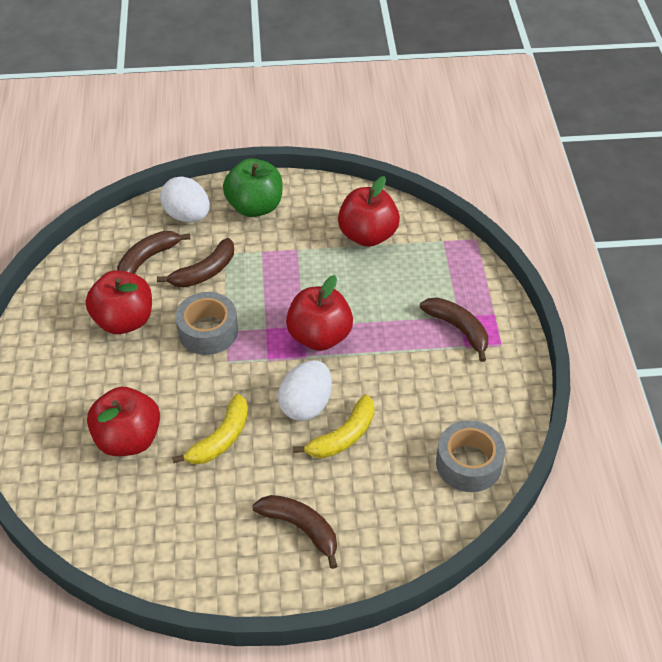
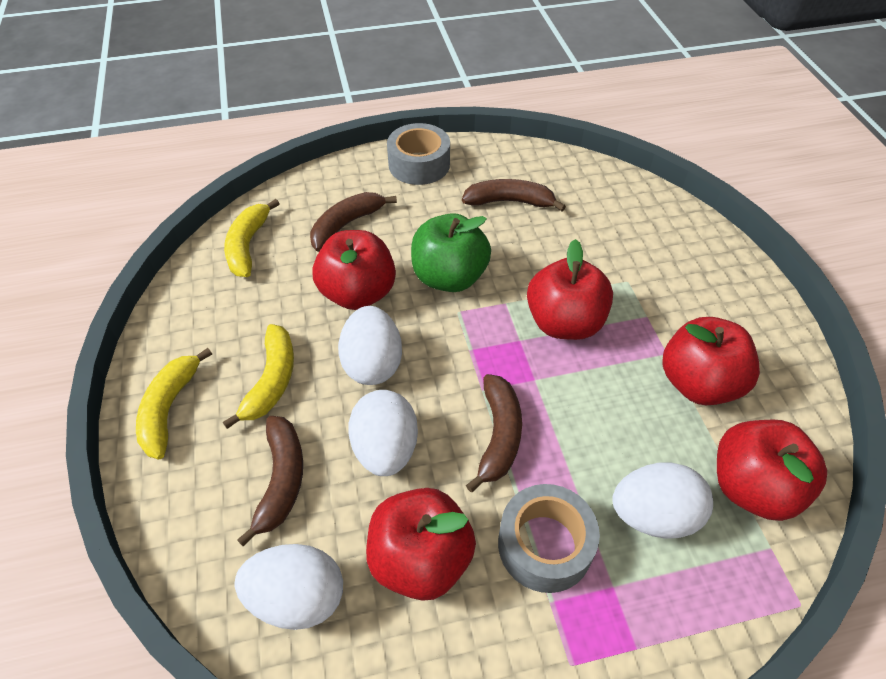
red apple: [86,270,152,334] [87,387,160,456] [286,275,353,351] [338,176,400,247] = 4 -> [312,230,396,310] [366,488,476,601] [527,239,613,340] [662,317,760,405] [717,420,827,521] = 5
white egg: [160,176,210,223] [278,360,332,421] = 2 -> [234,544,343,630] [338,306,402,385] [348,390,418,476] [612,462,713,539] = 4
yellow banana: [172,394,248,464] [293,394,374,458] = 2 -> [136,348,212,459] [223,324,294,429] [224,199,280,277] = 3

